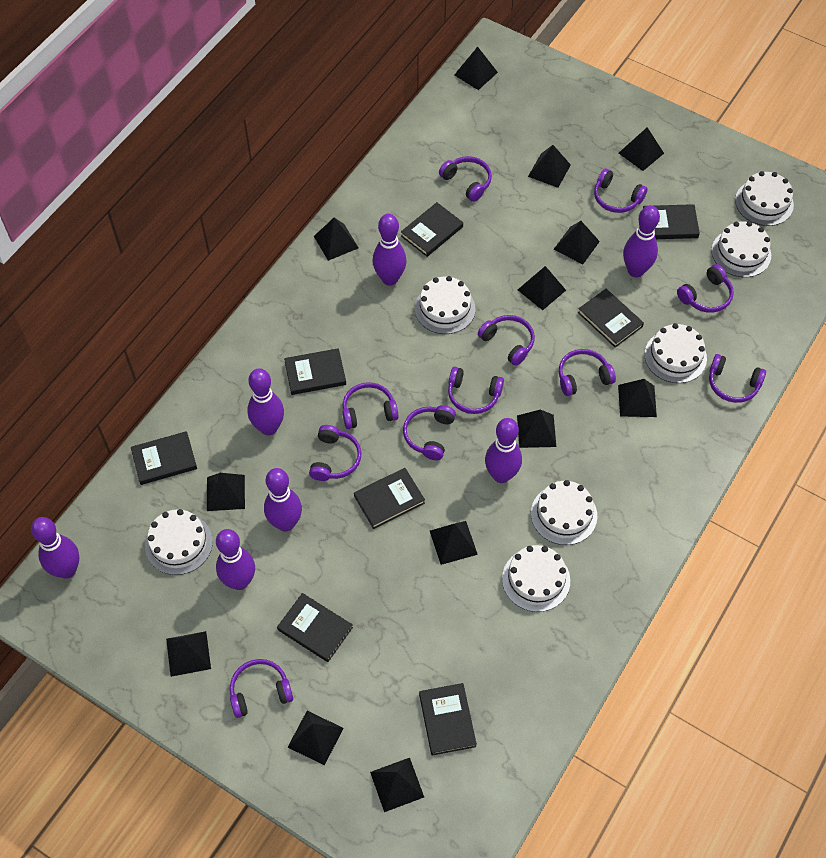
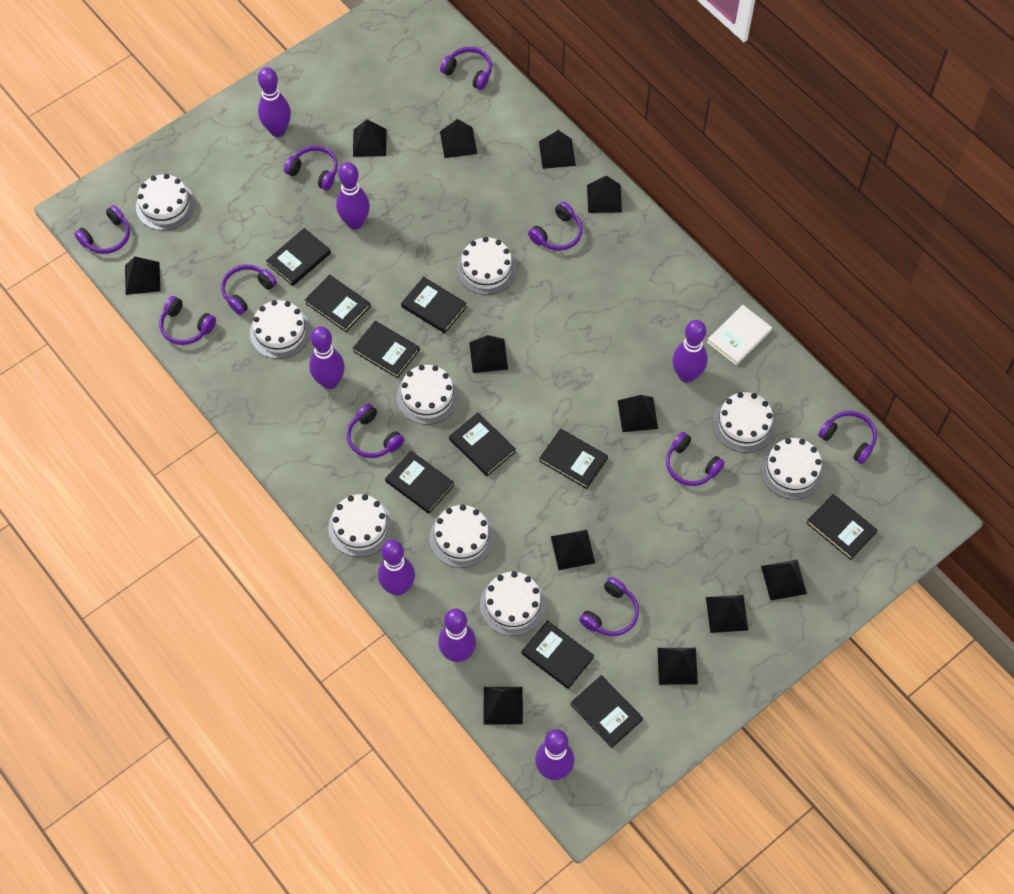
black book: [131,431,197,485] [277,593,353,662] [284,348,346,395] [354,468,425,529] [401,202,463,257] [419,683,477,755] [578,289,644,348] [643,204,700,239] = 8 -> [266,228,331,286] [305,275,371,332] [353,321,420,378] [385,451,454,514] [401,277,467,333] [449,412,516,476] [522,620,594,689] [539,428,608,489] [570,675,643,748] [806,494,878,560] = 10
black pyramid: [166,631,211,677] [207,473,245,511] [288,711,344,765] [314,217,358,261] [370,758,424,812] [430,521,478,565] [454,47,498,90] [517,410,556,448] [518,266,566,310] [528,145,571,188] [553,221,600,264] [618,379,657,417] [619,127,664,171] = 13 -> [125,256,160,295] [353,119,386,157] [440,119,477,158] [469,335,508,373] [484,687,523,724] [539,130,576,169] [551,530,595,570] [587,175,622,213] [618,395,658,432] [657,648,698,685] [706,595,748,633] [761,560,807,601] = 12
purple headphones: [230,659,293,718] [309,425,361,481] [342,382,399,429] [403,405,456,460] [439,156,492,202] [448,367,504,414] [478,315,535,366] [559,349,616,396] [594,169,648,213] [677,264,734,313] [709,354,766,403] = 11 -> [74,205,130,254] [159,296,216,345] [221,264,277,315] [284,146,338,190] [347,404,404,458] [440,47,492,90] [528,202,583,251] [579,577,639,636] [666,432,725,486] [818,411,877,464] = 10
white book: none = 0 -> [707,305,772,365] = 1
white cake: [145,509,213,575] [415,276,476,334] [502,545,570,612] [531,480,597,545] [644,323,707,383] [711,221,771,277] [735,171,794,226] = 7 -> [136,174,195,230] [250,300,311,359] [328,494,393,557] [397,365,459,425] [430,505,494,568] [457,237,517,295] [480,571,546,636] [713,392,776,453] [760,438,824,499] = 9

